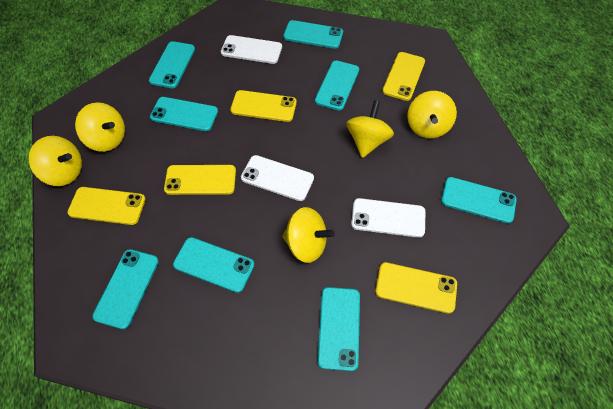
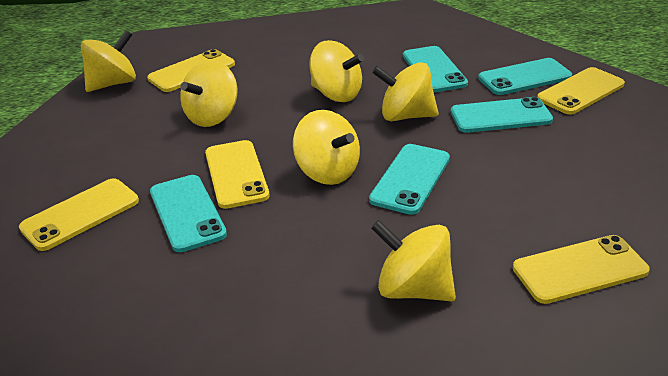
turquoise phone: [92,249,159,329] [149,41,195,88] [150,97,218,131] [173,237,254,293] [283,20,343,49] [315,61,359,110] [317,287,360,371] [441,177,517,223] = 8 -> [150,175,227,252] [369,144,450,215] [403,46,468,92] [451,97,553,133] [478,58,572,95] = 5
white phone: [221,35,282,64] [241,155,314,201] [351,198,426,238] = 3 -> none = 0
yellow spinning top: [29,136,82,186] [75,102,125,152] [282,207,335,263] [346,100,394,158] [407,91,457,138] = 5 -> [81,30,136,92] [180,60,237,127] [293,110,360,185] [309,40,364,102] [371,220,456,301] [372,62,439,121] = 6

